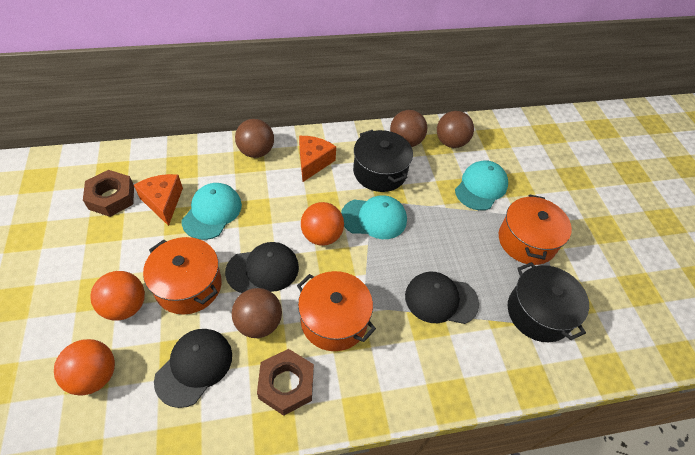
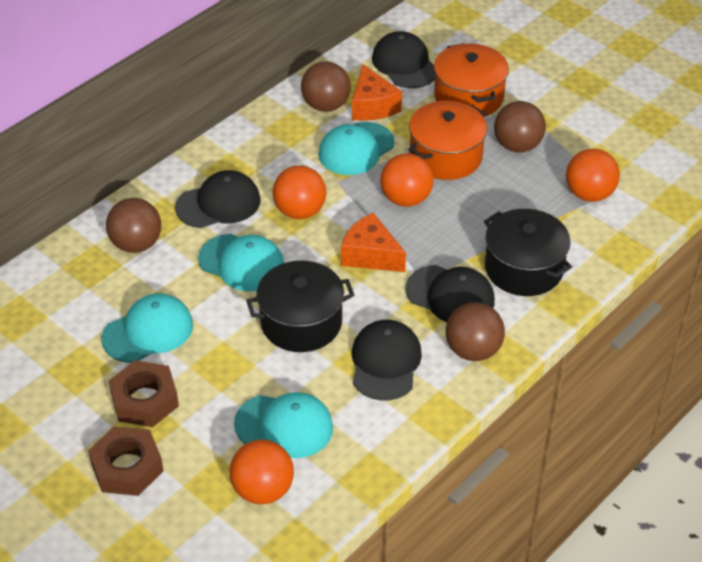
black cap: [154,329,232,408] [225,242,299,293] [405,272,479,324] = 3 -> [175,170,261,228] [352,320,422,401] [372,31,435,88] [405,265,495,322] = 4
orange ball: [54,339,115,396] [90,271,145,321] [301,202,344,246] = 3 -> [229,440,294,504] [273,165,326,219] [380,153,434,207] [566,148,620,202] = 4
orange pot: [143,237,222,315] [297,271,376,351] [499,194,572,265] = 3 -> [408,101,487,180] [434,43,509,116] = 2
turquoise cap: [181,183,242,240] [341,195,407,239] [455,161,508,210] = 3 -> [101,293,193,363] [198,234,284,292] [234,392,333,458] [318,122,395,175] = 4

